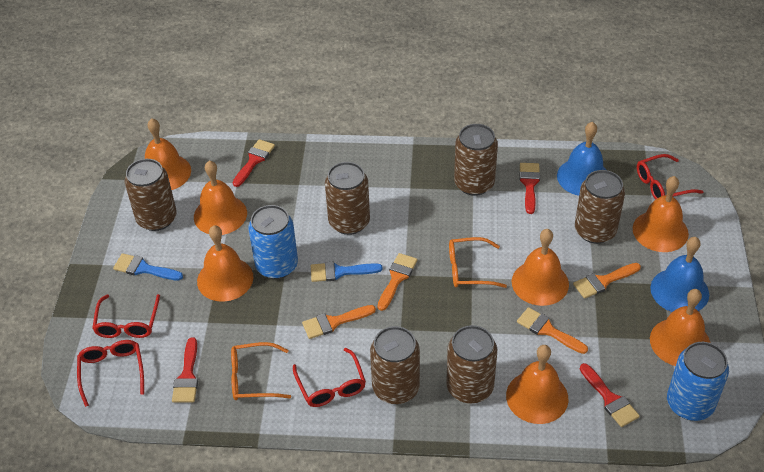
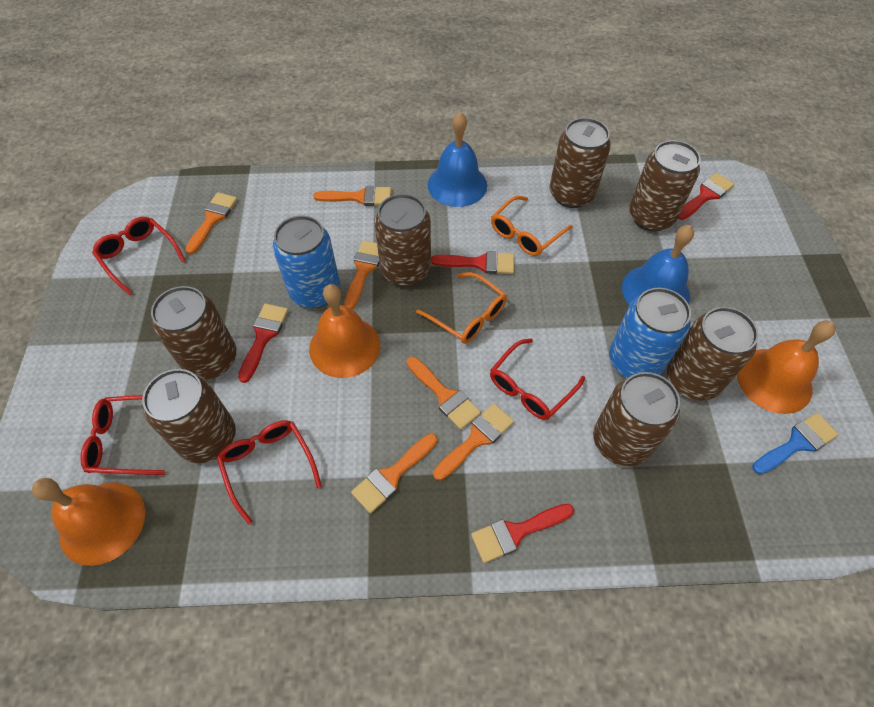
blue brush: [113,253,183,280] [311,262,383,282] = 2 -> [752,413,839,474] = 1
brown can: [125,159,177,231] [325,162,370,235] [370,326,420,404] [446,325,497,403] [454,124,498,196] [575,170,625,244] = 6 -> [142,369,236,463] [151,286,237,379] [374,194,431,286] [549,118,611,208] [593,372,680,467] [629,140,700,231] [667,307,758,401] = 7
orange bell: [145,118,191,190] [194,160,247,235] [197,225,253,302] [506,345,569,424] [512,229,569,306] [633,176,689,252] [650,289,710,366] = 7 -> [32,478,145,566] [309,284,380,378] [737,321,836,414] = 3
orange brush: [302,305,376,339] [377,253,417,311] [517,307,588,354] [573,263,641,299] = 4 -> [185,192,238,255] [313,186,391,206] [344,240,379,309] [351,433,437,513] [407,357,481,430] [433,404,514,480] = 6

